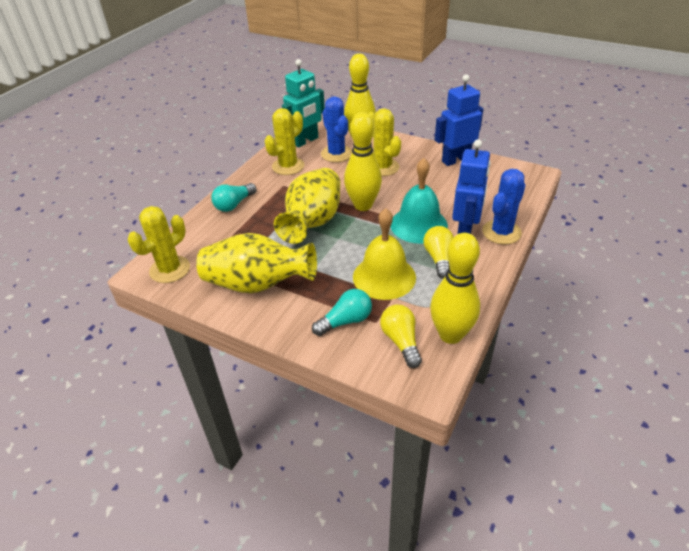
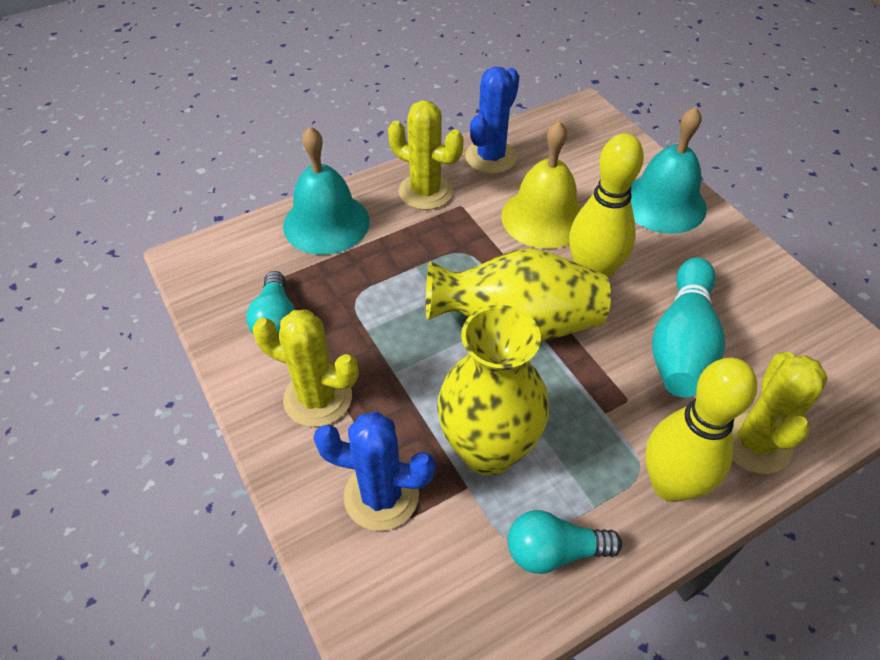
blue robot: [435,74,484,166] [452,139,491,234] = 2 -> none = 0
turquoise bell: [391,158,448,244] = 1 -> [283,127,370,255] [631,107,707,234] = 2
turquoise bowling pin: none = 0 -> [652,257,725,397] = 1
turquoise robot: [282,59,325,147] = 1 -> none = 0
yellow bowling pin: [344,54,376,139] [344,112,382,211] [430,233,480,344] = 3 -> [569,133,644,278] [645,358,757,502] = 2
yellow light bulb: [380,304,422,368] [423,226,454,279] = 2 -> none = 0

